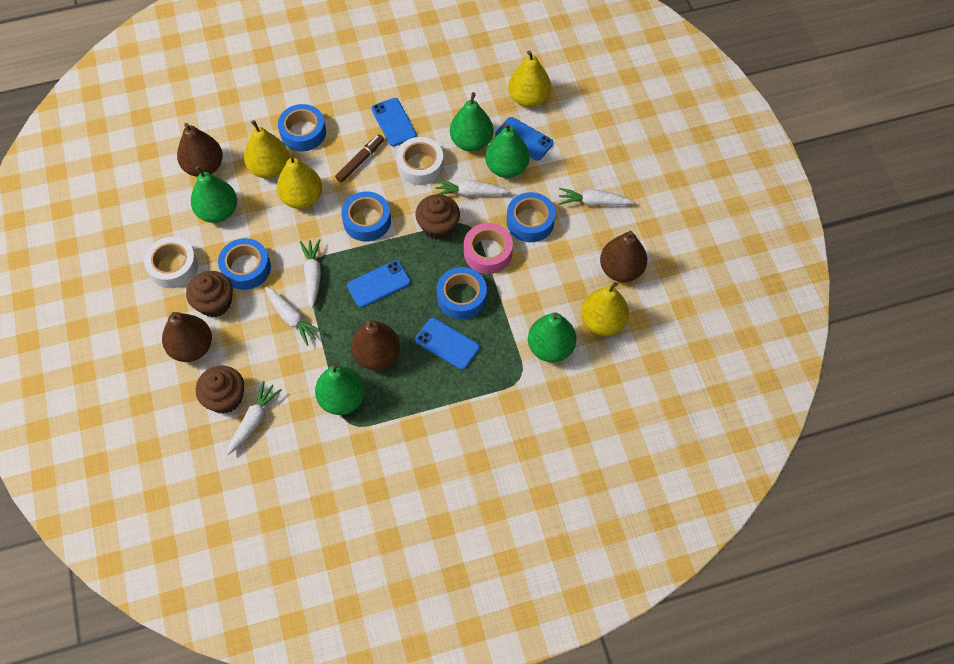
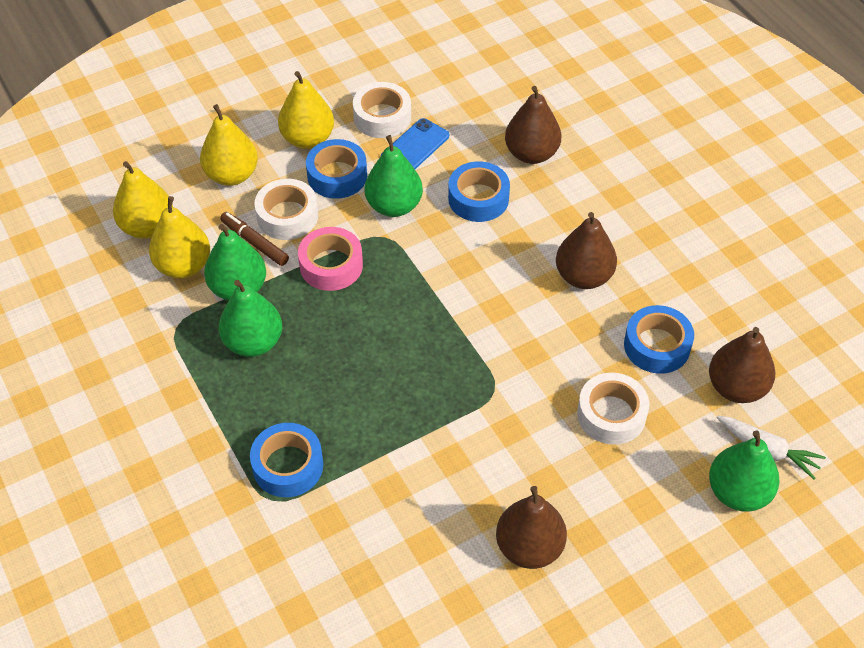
blue phone: [347,260,411,308] [372,98,417,147] [415,318,480,370] [495,117,553,161] = 4 -> [381,118,449,169] = 1
blue tape: [218,238,271,290] [278,104,326,152] [341,191,391,242] [437,267,487,320] [507,192,555,242] = 5 -> [250,423,323,497] [306,139,367,199] [448,161,510,222] [624,305,694,374] = 4
brown cupcake: [186,271,233,317] [196,365,244,414] [415,194,460,240] = 3 -> none = 0
green pear: [191,166,237,223] [315,362,365,415] [450,92,494,152] [485,123,530,178] [528,312,577,362] = 5 -> [204,224,266,301] [219,280,282,357] [364,135,423,217] [709,430,780,512] = 4
white carrot: [227,381,282,455] [265,287,323,346] [300,239,321,309] [435,180,510,197] [558,188,634,206] = 5 -> [716,416,826,480] = 1
white tape: [144,237,198,288] [396,137,444,185] = 2 -> [254,179,318,240] [353,82,411,138] [577,373,649,445] = 3

